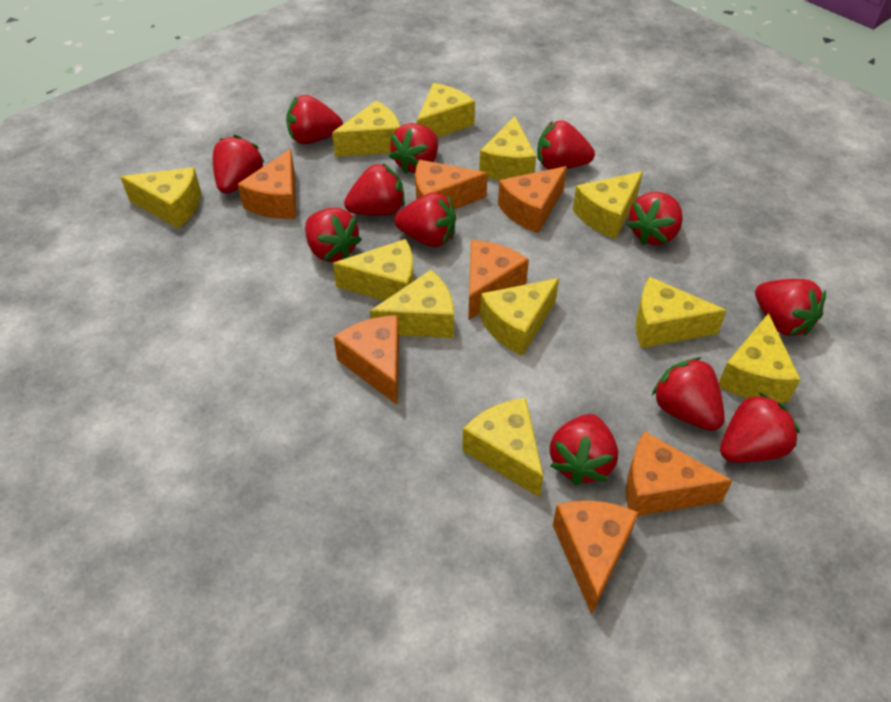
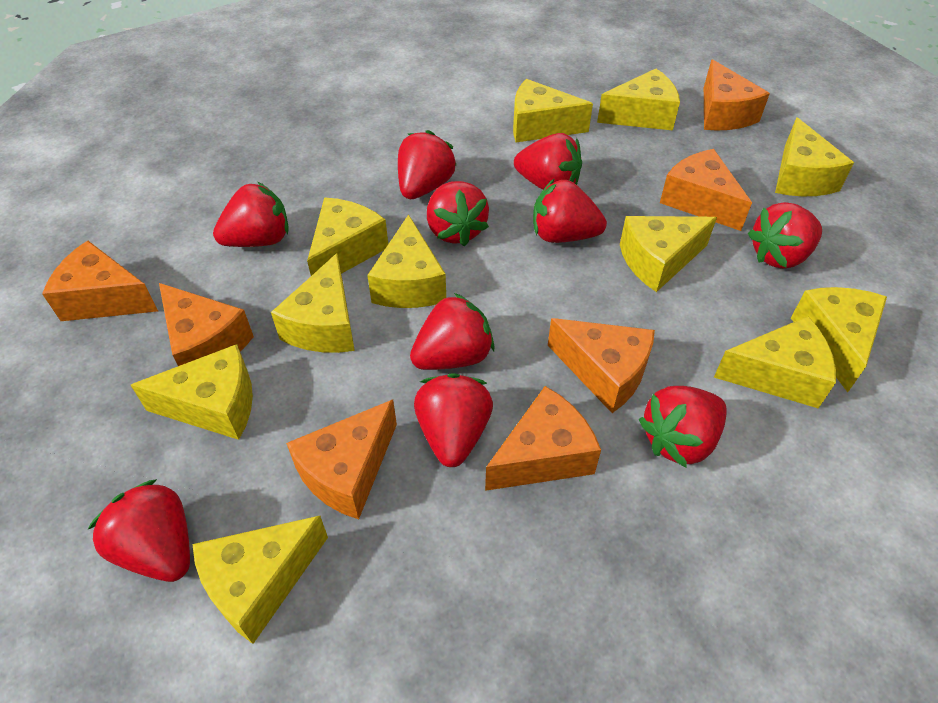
red strawberry: [213,135,264,194] [286,95,343,144] [305,208,362,262] [344,163,405,216] [389,123,438,174] [394,192,456,247] [537,120,595,170] [550,414,618,485] [627,192,683,245] [652,357,725,431] [720,392,800,463] [755,279,826,336] = 12 -> [88,479,190,582] [213,182,289,247] [398,130,457,199] [410,293,494,370] [414,373,493,467] [427,181,489,246] [514,133,582,190] [533,178,607,243] [639,386,727,468] [748,202,822,269] = 10

